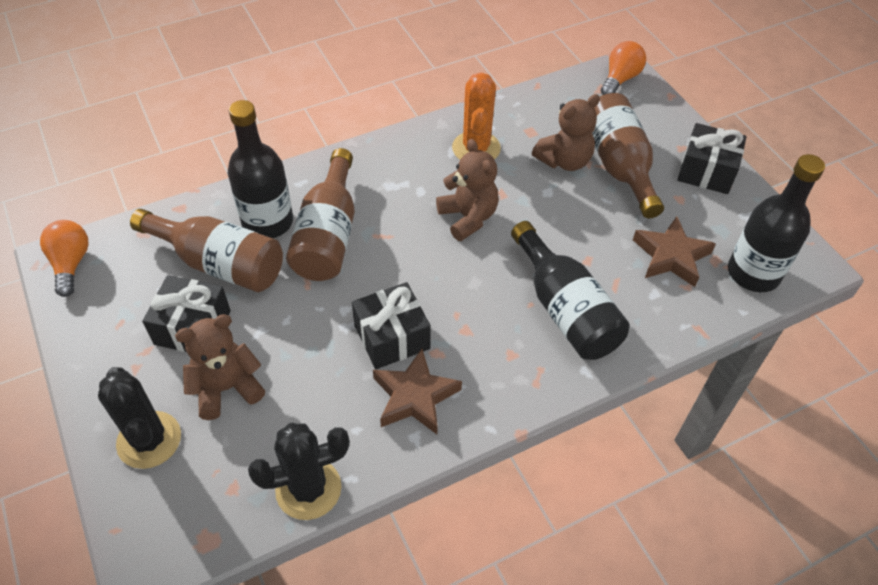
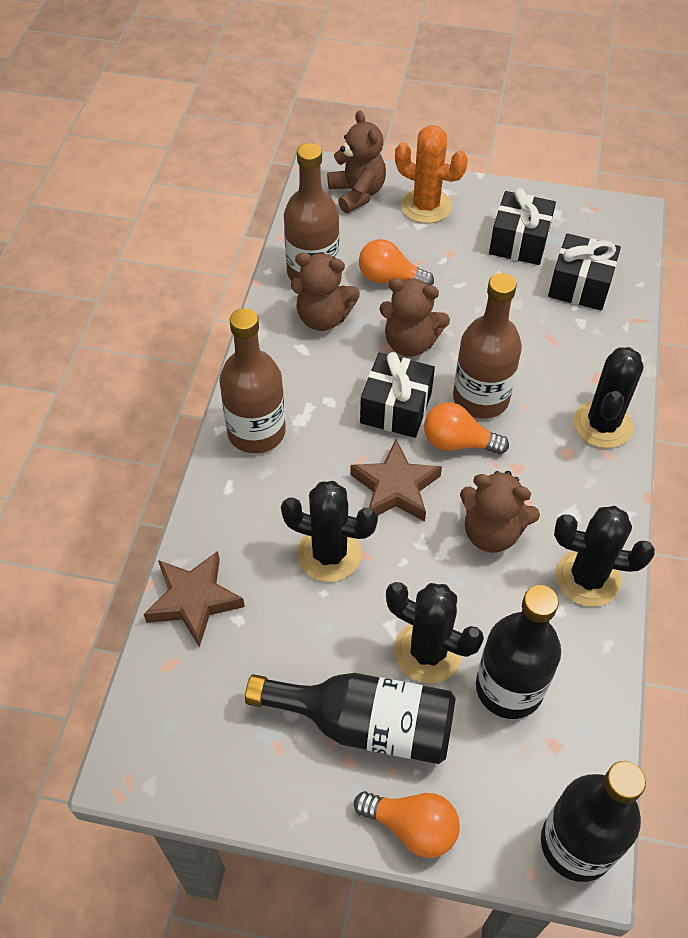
black cactus: [98,367,181,469] [248,423,349,520] = 2 -> [281,481,378,582] [386,582,484,683] [554,506,655,607] [573,347,643,448] = 4
brown teddy bear: [175,314,265,420] [436,139,499,241] [532,94,600,171] = 3 -> [291,253,360,331] [327,110,386,213] [379,278,450,357] [460,471,540,553] = 4
orange light bulb: [40,220,88,297] [601,41,646,95] = 2 -> [354,791,460,858] [359,239,434,285] [424,402,509,454] = 3

